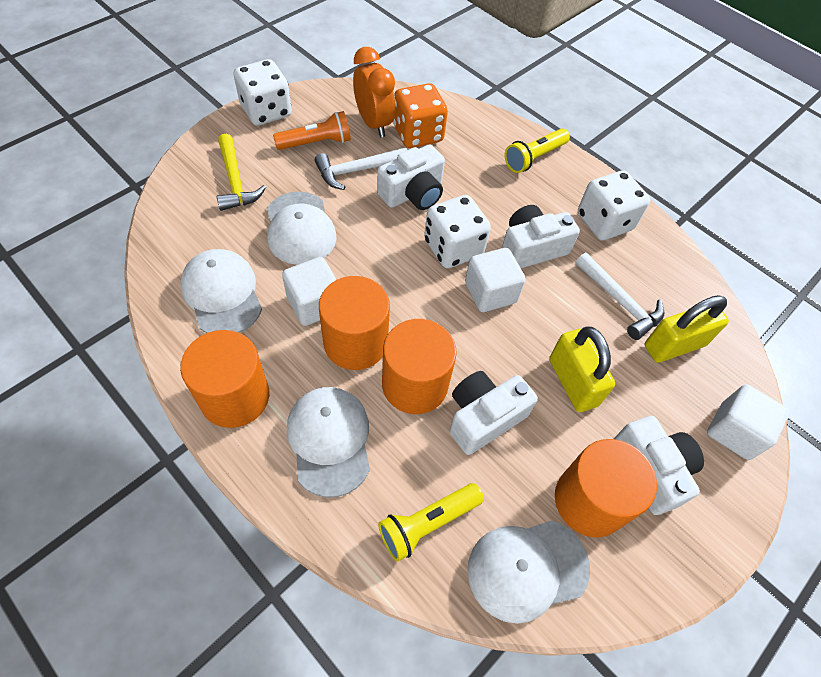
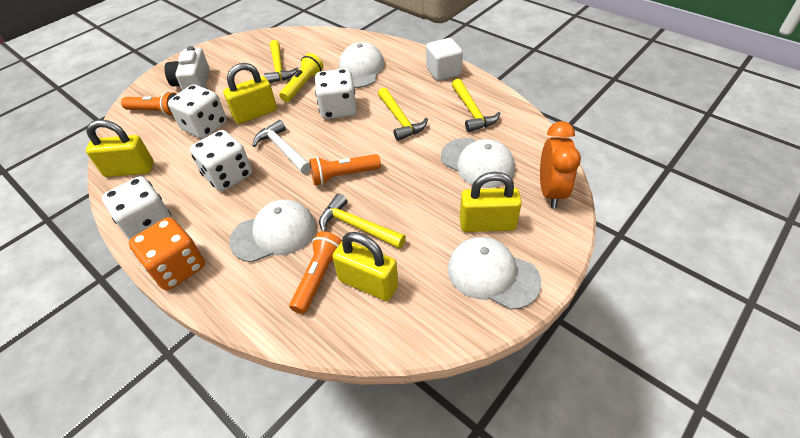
orange cylinder: [180,330,269,428] [319,276,390,370] [382,319,457,414] [555,439,657,537] = 4 -> none = 0
orange flashlight: [273,111,351,150] = 1 -> [121,91,177,117] [289,231,342,314] [309,154,381,186] = 3
white camera: [377,144,445,210] [449,371,538,455] [502,205,580,268] [614,416,704,515] = 4 -> [164,46,210,91] = 1
white cube: [282,257,337,326] [465,248,526,312] [707,384,790,460] = 3 -> [426,38,463,81] = 1
white dice: [234,59,292,126] [424,195,491,268] [578,170,650,241] = 3 -> [102,176,172,240] [168,84,227,139] [190,130,252,191] [315,68,357,119] = 4
white hammer: [315,147,407,190] [575,253,664,340] = 2 -> [252,120,310,174] = 1
yellow flashlight: [378,483,484,562] [505,128,570,173] = 2 -> [279,53,324,102] = 1
yellow hammer: [217,134,266,211] = 1 -> [264,40,299,83] [319,194,406,249] [378,88,428,141] [452,79,500,132] = 4
yellow padlock: [549,327,615,412] [645,295,729,363] = 2 -> [86,120,154,177] [223,63,277,124] [332,232,398,301] [460,172,522,232] = 4

